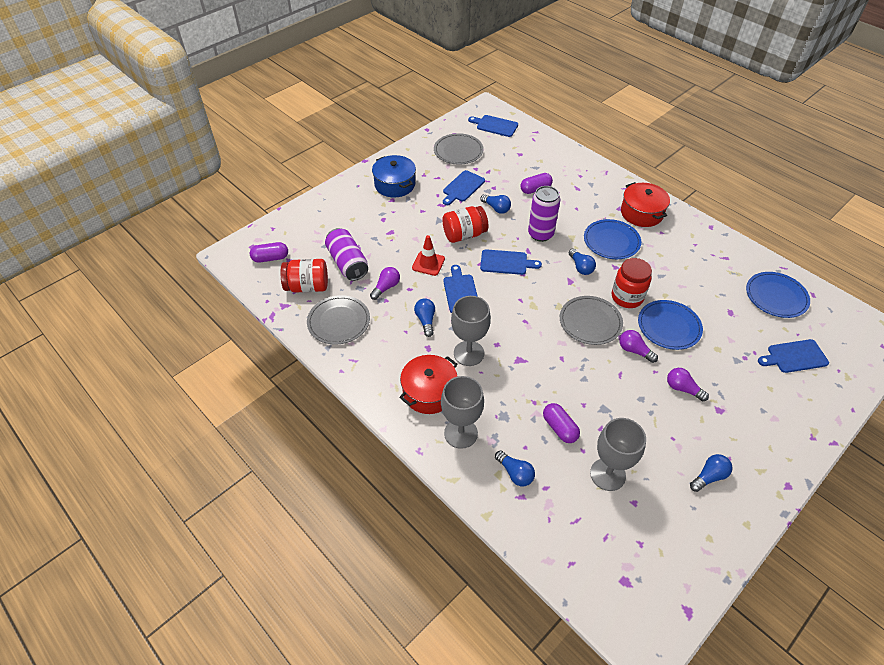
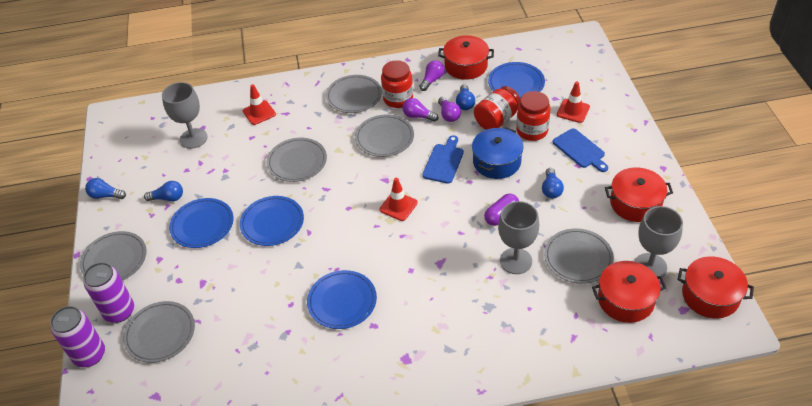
blue cutting board: [443,170,485,205] [443,265,478,313] [468,115,518,137] [480,249,542,275] [758,339,829,373] = 5 -> [422,135,464,184] [553,128,608,172] = 2
blue light bulb: [414,298,435,337] [481,194,511,214] [495,450,535,486] [569,248,596,275] [690,454,733,492] = 5 -> [85,178,126,199] [144,181,183,202] [456,84,475,110] [542,168,564,199] = 4
blue plate: [584,219,641,259] [638,300,703,350] [746,272,810,318] = 3 -> [169,198,234,248] [240,196,304,246] [307,270,377,329] [488,62,545,99] = 4
grey plate: [307,295,370,344] [434,133,484,165] [560,296,623,345] = 3 -> [80,231,147,281] [123,301,195,363] [267,138,327,182] [326,75,382,113] [355,114,414,157] [544,228,614,284] = 6
purple capsule: [250,242,288,262] [520,173,553,194] [543,403,580,443] = 3 -> [484,194,519,226] = 1
red pot: [399,355,458,414] [621,182,670,227] = 2 -> [438,35,494,80] [592,261,666,323] [605,167,673,222] [677,256,754,319] = 4
red traffic cone: [412,235,445,276] = 1 -> [243,84,276,125] [380,178,418,221] [557,82,590,123] = 3

